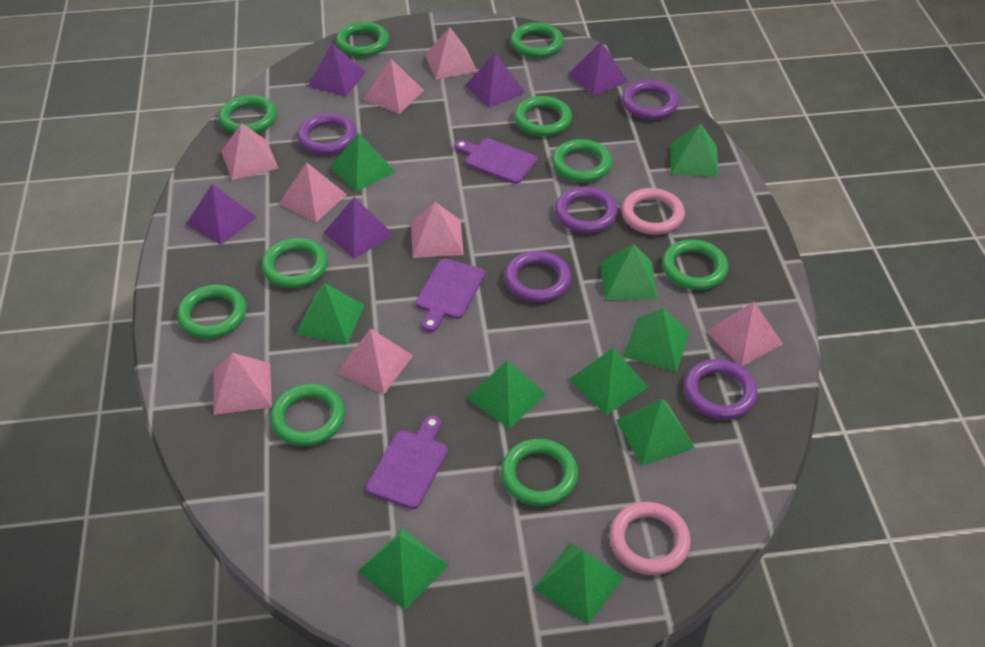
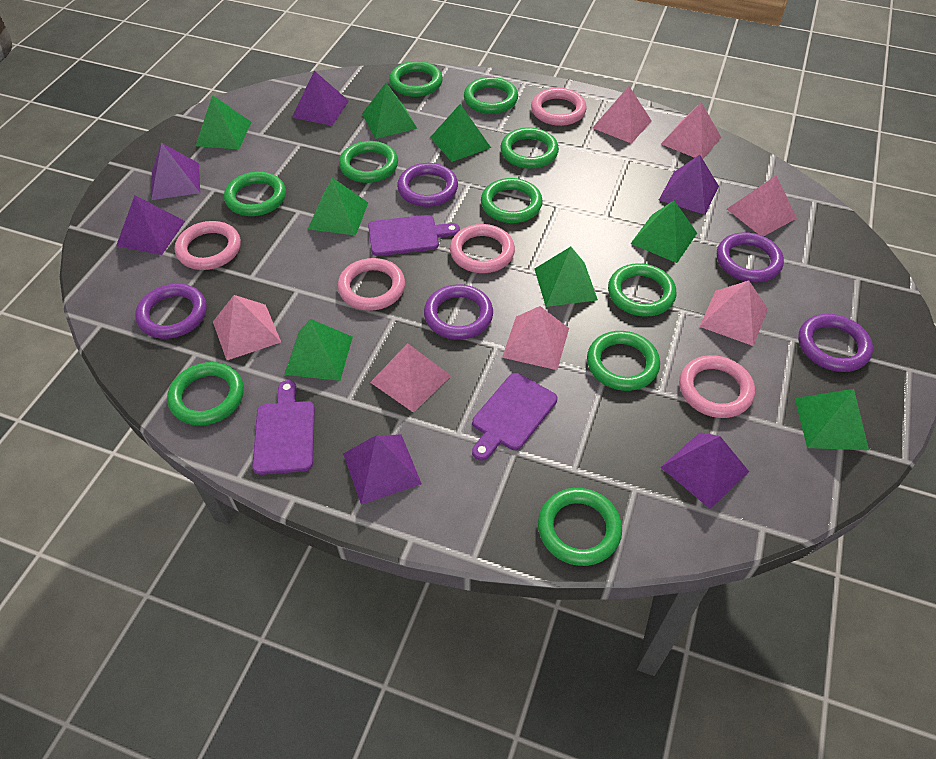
green pyramid: [296,283,365,344] [330,133,396,192] [358,529,449,610] [467,361,546,429] [533,542,624,625] [569,348,649,415] [600,244,658,300] [616,399,695,466] [623,308,690,372] [670,124,719,177] = 10 -> [195,95,251,149] [284,319,353,381] [308,177,368,236] [362,83,418,139] [430,104,491,162] [535,247,598,307] [630,200,697,263] [795,389,869,450] = 8
pink pyramid: [213,353,272,415] [221,123,278,180] [278,162,347,222] [336,328,413,394] [363,59,424,114] [411,202,464,258] [425,27,477,79] [706,302,783,366] = 8 -> [213,295,281,360] [370,343,451,413] [502,306,569,370] [592,86,652,144] [661,102,721,159] [700,280,768,346] [727,175,797,236] = 7
pink ring: [609,502,691,575] [621,188,685,235] = 2 -> [175,221,241,270] [338,258,405,311] [450,224,515,273] [531,88,587,126] [679,355,755,418] = 5
purple pyramid: [186,184,257,245] [307,43,366,97] [324,197,394,259] [465,53,525,108] [568,42,628,96] = 5 -> [116,195,185,255] [151,143,200,200] [292,71,349,126] [343,434,422,505] [659,155,719,215] [661,432,749,509] = 6

